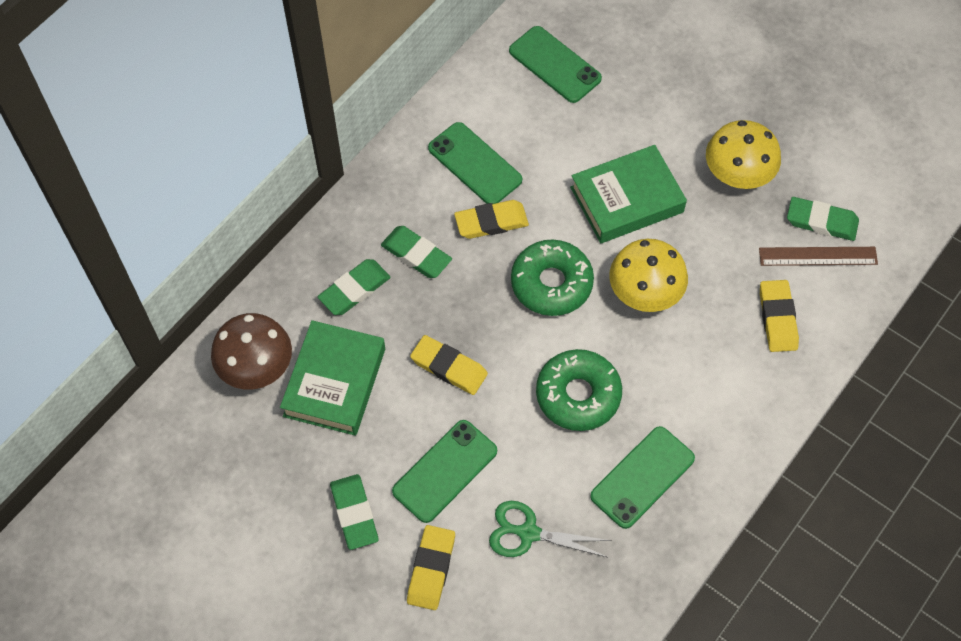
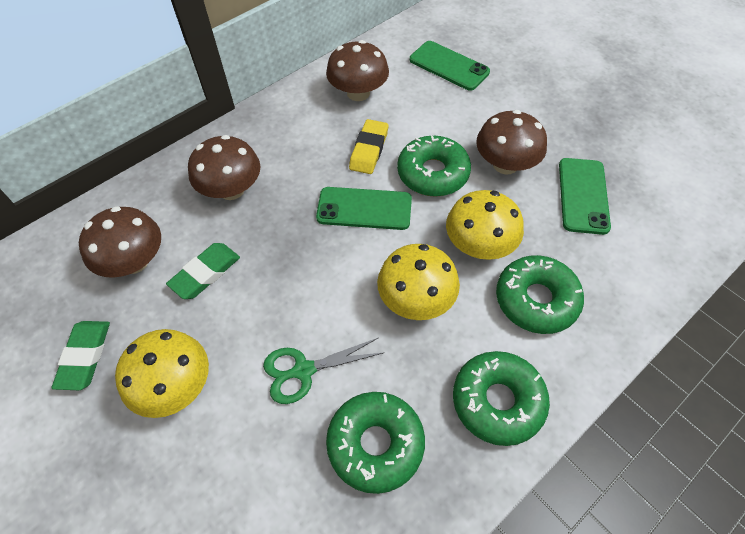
brown mushroom: [211,313,292,390] = 1 -> [79,206,161,278] [188,135,260,200] [326,40,389,101] [476,110,547,175] = 4
brown ruler: [759,247,878,266] = 1 -> none = 0
green book: [280,320,385,436] [570,145,687,243] = 2 -> none = 0
green donut: [511,240,594,316] [536,349,622,431] = 2 -> [326,392,425,494] [397,135,471,197] [453,351,550,446] [496,255,584,334] = 4
green eraser: [318,259,391,315] [330,474,379,550] [381,226,452,278] [787,197,859,241] = 4 -> [52,321,110,390] [166,243,240,299] = 2
green phone: [392,420,497,523] [428,122,522,204] [509,26,602,103] [590,426,695,529] = 4 -> [316,187,412,230] [410,41,490,91] [559,158,611,235] = 3
yellow eraser: [407,525,455,610] [410,335,488,395] [454,200,529,239] [760,280,799,352] = 4 -> [349,119,388,174] = 1
yellow mushroom: [609,239,688,312] [706,120,781,189] = 2 -> [115,329,209,418] [377,244,460,320] [446,190,524,260] = 3

